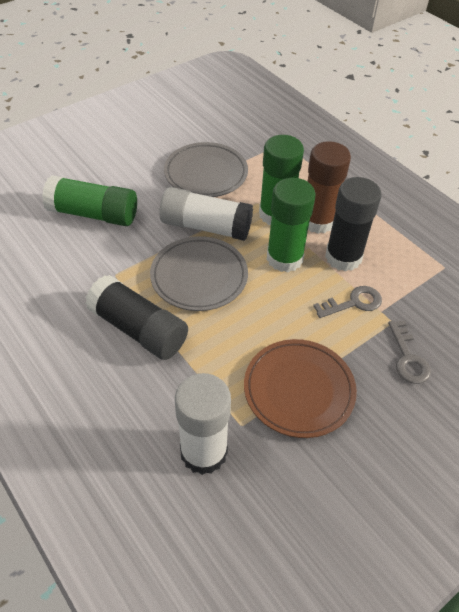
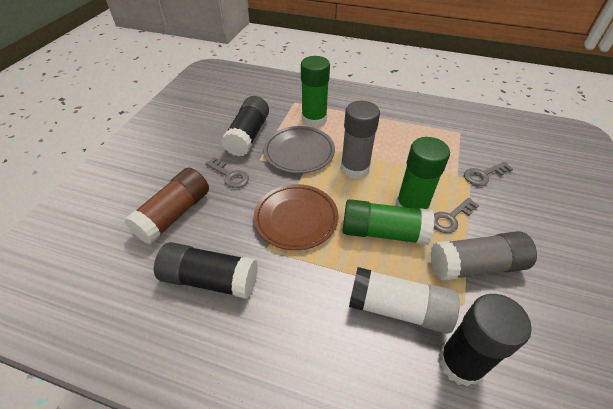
black glue stick: [85,275,188,360] [325,177,381,271] = 2 -> [154,242,258,299] [221,96,269,156] [439,294,531,387] = 3
grey glue stick: none = 0 -> [340,101,380,179] [430,231,537,281] = 2
grey key: [313,286,382,318] [388,320,431,384] = 2 -> [205,157,249,188] [434,198,479,233] [464,162,513,186] = 3
grey plate: [150,236,248,311] [164,142,248,197] = 2 -> [264,126,335,173] = 1
white glue stick: [159,187,253,241] [175,373,231,475] = 2 -> [349,267,460,334] = 1

